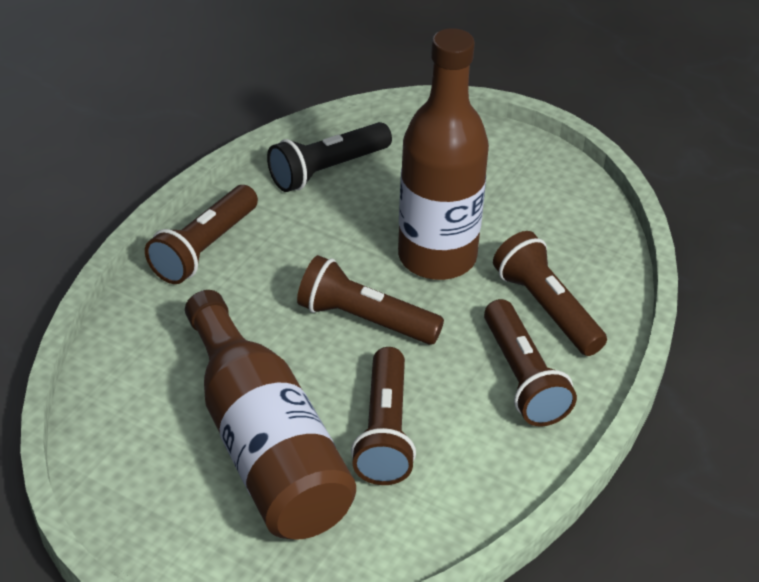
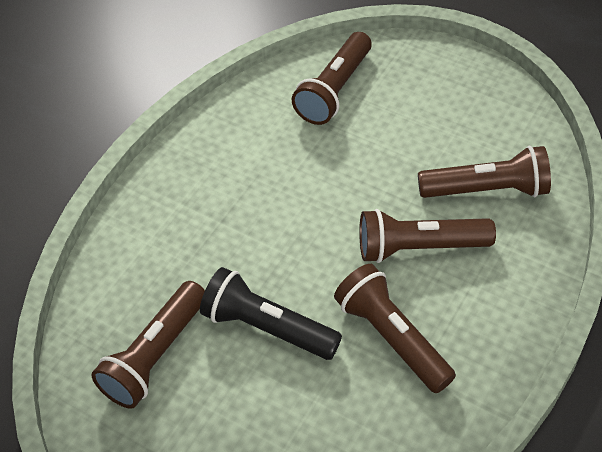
brown bottle: [185,290,356,540] [398,28,489,280] = 2 -> none = 0

